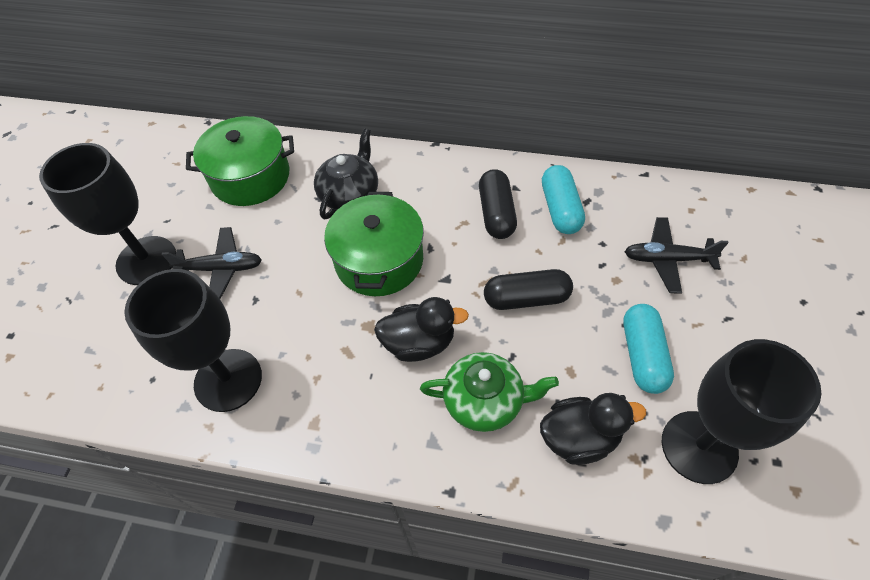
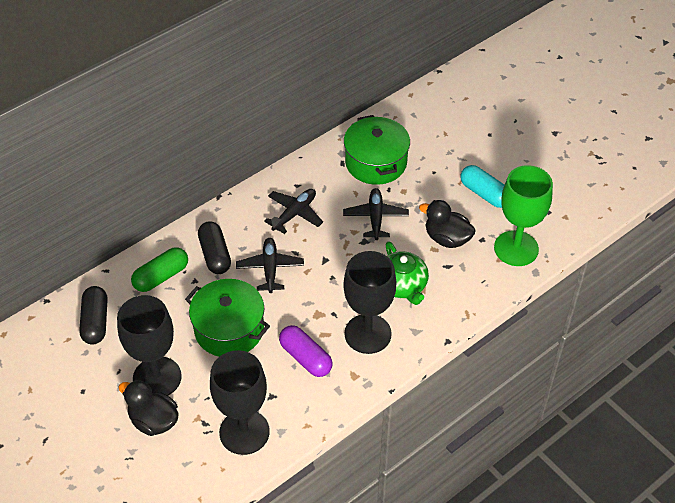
black plane: [162,227,262,299] [625,217,729,294] = 2 -> [236,238,304,293] [264,189,323,234] [343,188,409,240] = 3
black teapot: [314,128,378,220] = 1 -> none = 0
green capsule: none = 0 -> [131,247,188,292] = 1
green goblet: none = 0 -> [494,165,553,266] = 1
purple capsule: none = 0 -> [279,325,333,377] = 1
turquoise capsule: [542,165,585,234] [623,304,674,394] = 2 -> [460,165,504,208] = 1

